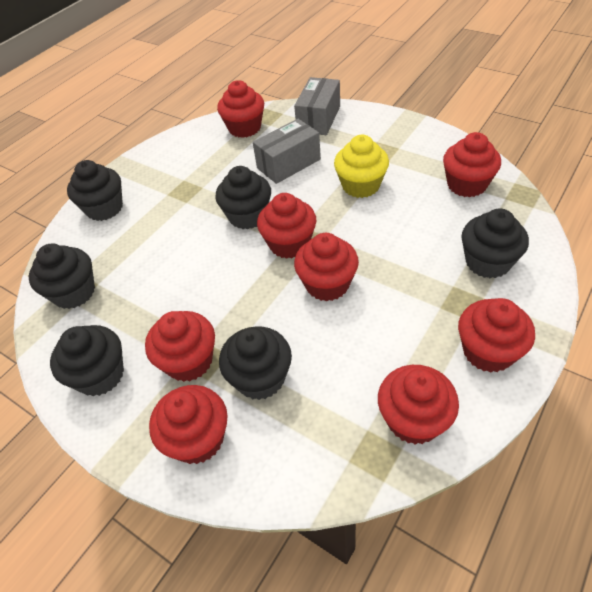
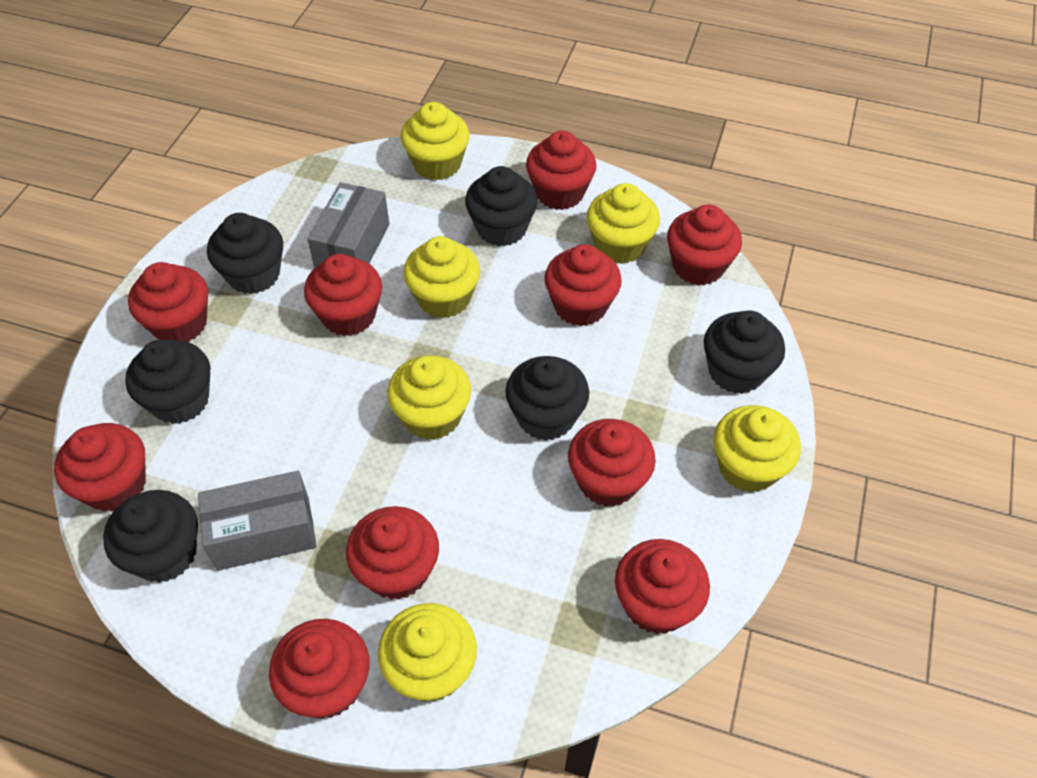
red cupcake: [145,311,215,382] [149,385,228,464] [217,80,264,138] [257,193,316,259] [294,233,359,301] [378,365,459,445] [443,132,501,197] [458,298,535,373] = 8 -> [54,423,146,512] [128,262,208,342] [269,619,370,719] [304,254,382,336] [346,506,439,600] [526,131,596,210] [544,244,622,326] [568,419,656,507] [615,539,710,634] [667,204,742,285] = 10
yellow cupcake: [334,135,389,198] = 1 -> [378,603,477,702] [387,355,471,440] [401,102,470,180] [403,236,480,318] [586,183,660,264] [714,405,801,493] = 6

